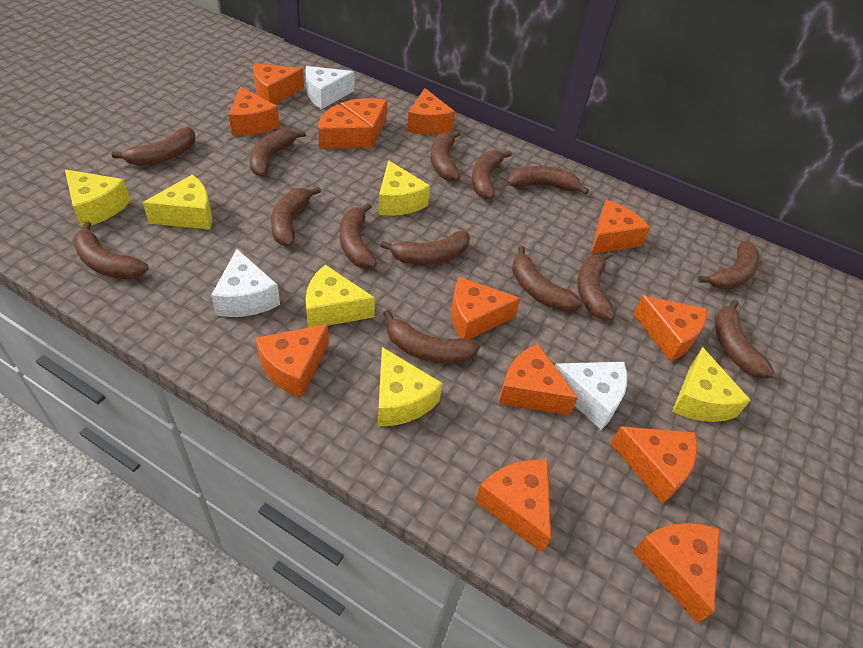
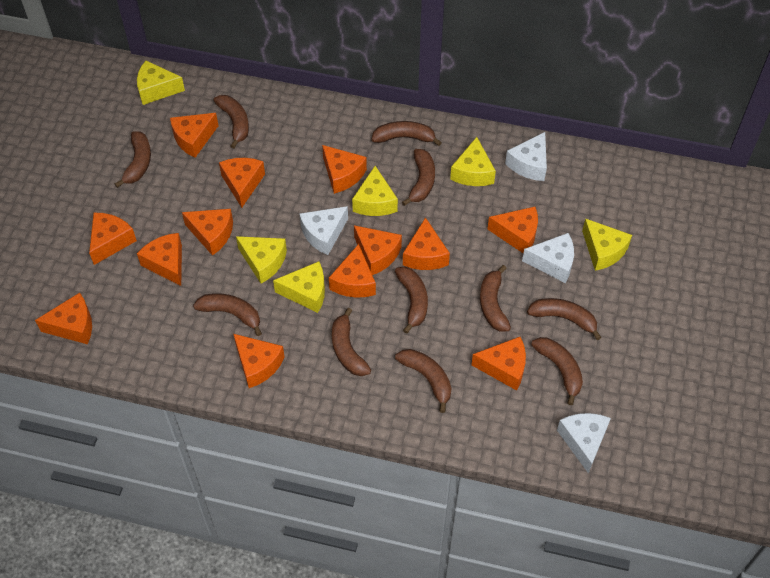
brown banana: [73,221,149,280] [111,127,195,166] [250,129,306,176] [271,186,321,246] [340,203,377,269] [380,231,470,265] [383,310,480,364] [431,131,461,182] [472,150,512,199] [508,166,589,195] [512,246,582,312] [577,252,615,320] [698,241,760,290] [715,300,775,379] = 14 -> [115,131,151,188] [193,293,262,336] [213,95,249,148] [332,307,371,376] [372,121,442,146] [395,267,428,334] [395,349,452,413] [402,149,435,206] [480,265,511,332] [527,298,602,340] [531,337,583,405] = 11
white cheese: [211,249,280,317] [305,66,354,109] [555,362,627,430] = 3 -> [300,206,348,255] [505,132,547,181] [522,233,574,283] [557,413,611,473] = 4

